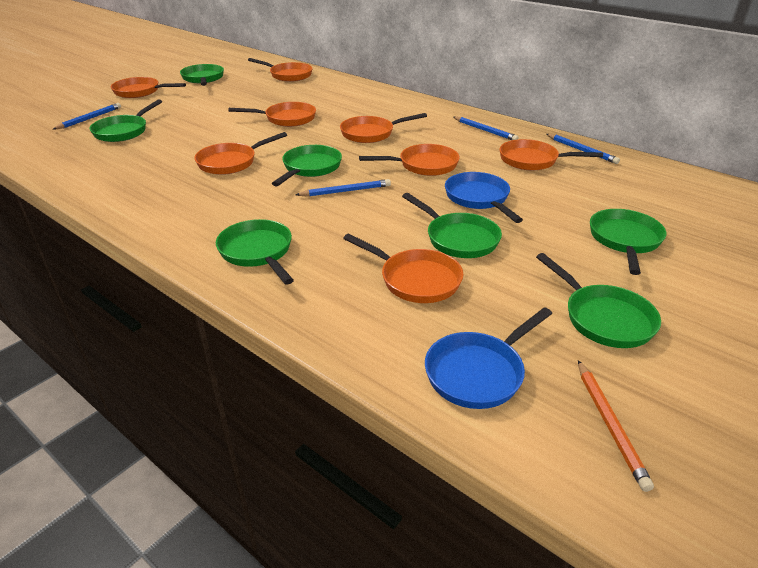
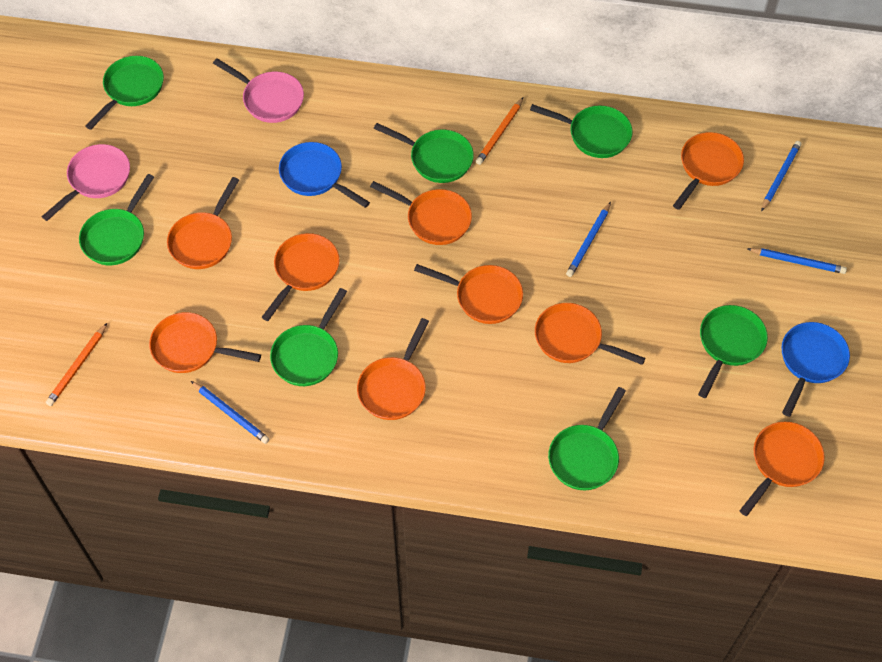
orange pan: [111,77,186,98] [194,132,287,175] [228,102,316,127] [248,58,313,82] [340,113,427,143] [343,234,464,303] [359,144,460,176] [499,139,603,170] = 8 -> [149,312,261,373] [167,177,239,269] [261,233,339,321] [357,318,429,420] [370,181,472,245] [414,264,523,324] [535,303,645,365] [673,132,744,210] [740,422,825,516] = 9
orange pencil: [578,360,654,492] = 1 -> [46,323,107,406] [476,97,524,165] = 2
pink pan: none = 0 -> [42,144,130,221] [213,58,304,123] = 2

